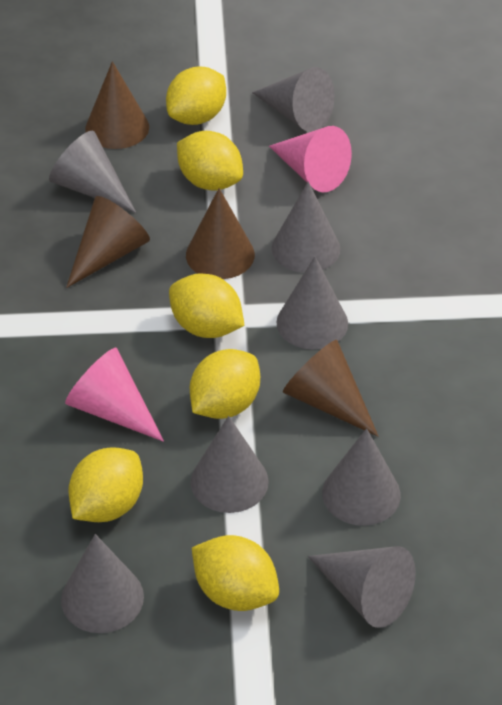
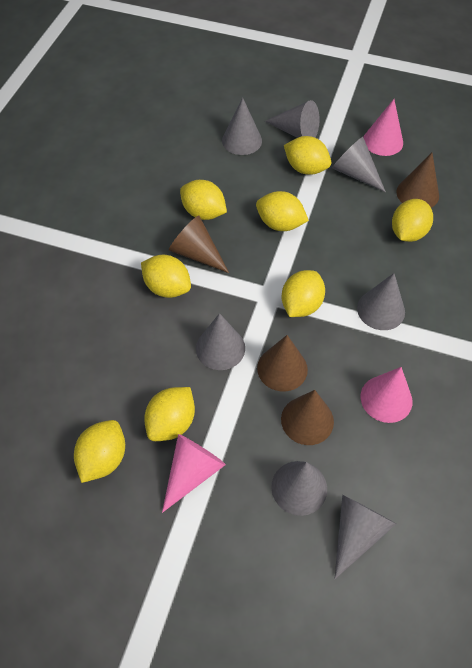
grey cone: [49,131,136,213] [61,534,144,633] [191,416,269,513] [252,67,335,132] [272,182,340,273] [276,256,348,349] [308,546,416,628] [322,428,401,526] = 8 -> [196,313,245,370] [222,98,262,155] [265,100,319,138] [271,461,327,516] [332,137,386,192] [334,494,396,579] [357,273,405,330] = 7
pink cone: [65,348,164,442] [269,126,352,192] = 2 -> [162,434,226,513] [360,367,412,423] [363,99,403,156] = 3
yellow lemon: [68,447,143,522] [166,67,226,125] [169,273,244,338] [177,131,243,191] [190,349,260,419] [192,535,279,611] = 6 -> [74,420,125,483] [141,255,191,298] [144,387,195,441] [180,180,227,220] [256,191,309,231] [282,270,325,317] [284,136,331,175] [392,199,433,242] = 8

